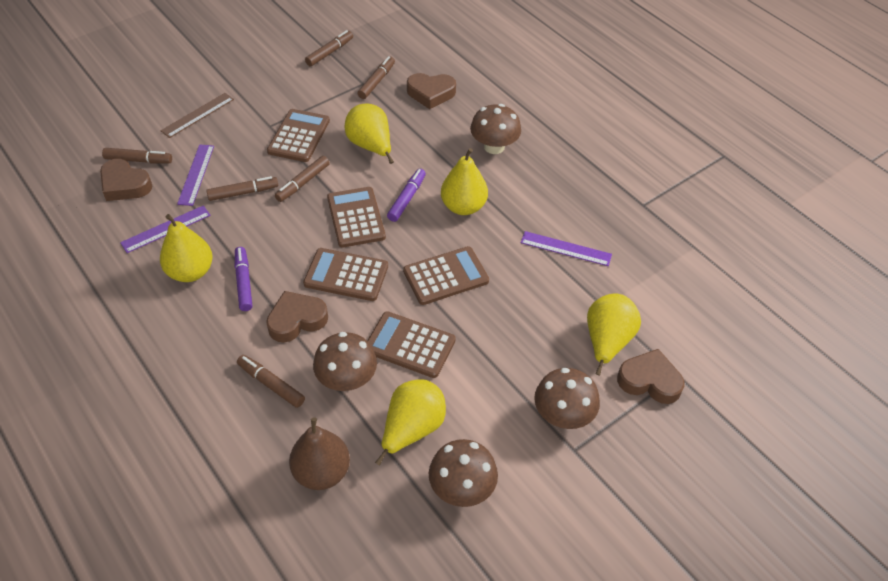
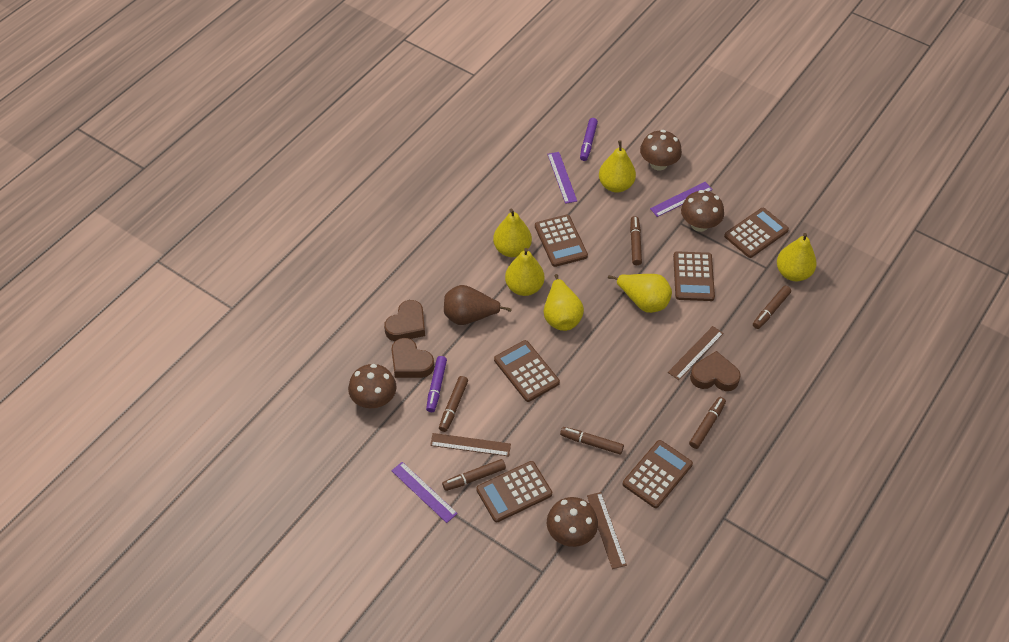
brown calculator: [267,109,330,162] [303,248,388,301] [327,187,386,248] [367,311,456,378] [403,246,489,305] = 5 -> [476,461,552,522] [494,340,560,402] [535,215,588,267] [623,440,693,508] [673,251,715,301] [724,208,789,258] = 6
brown heart: [100,159,152,201] [266,291,328,342] [407,73,456,109] [617,349,685,404] = 4 -> [384,300,425,341] [391,338,434,378] [690,351,741,391] = 3
brown ruler: [161,93,234,138] = 1 -> [430,433,511,456] [587,492,627,569] [668,326,724,380] = 3
yellow pear: [160,214,213,282] [345,104,394,164] [375,379,446,465] [441,148,488,215] [587,294,641,375] = 5 -> [493,209,532,257] [505,248,544,296] [544,274,584,331] [599,140,636,193] [608,274,672,313] [777,233,817,281] = 6

